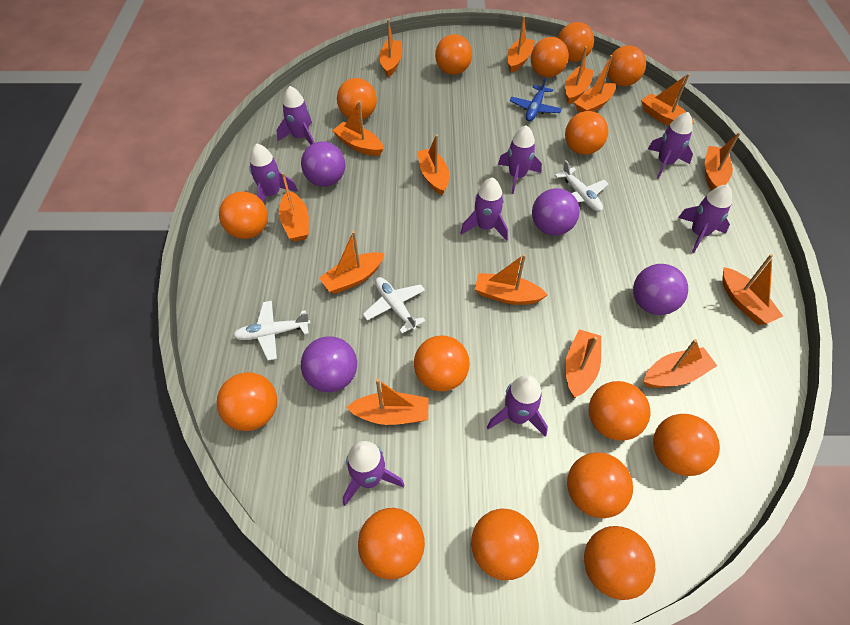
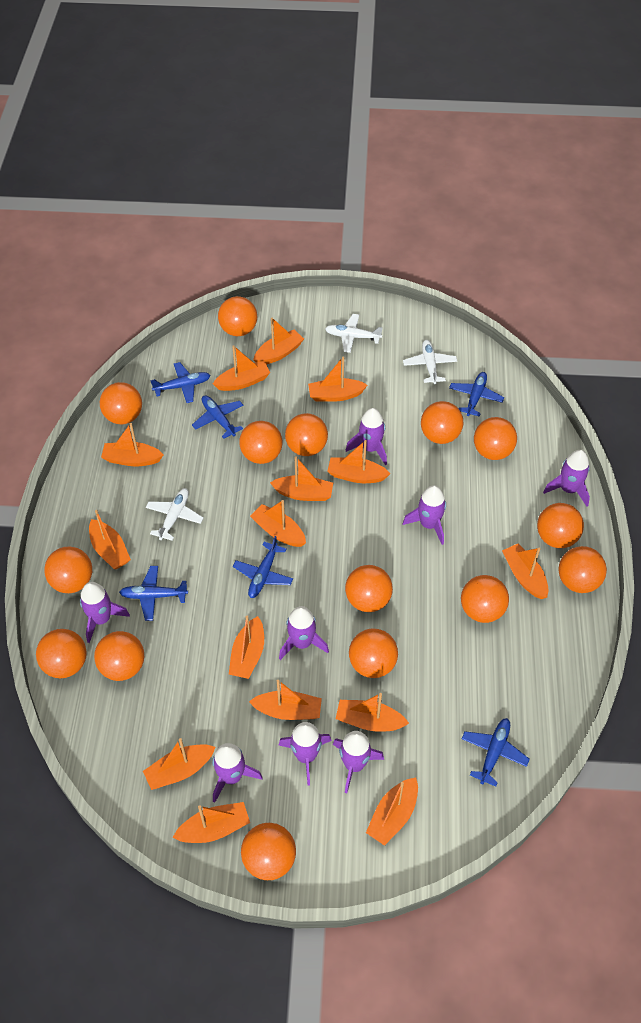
blue plane: [510,77,562,121] = 1 -> [119,566,188,621] [150,362,211,403] [192,395,243,439] [233,536,293,598] [449,372,504,417] [462,718,530,787] = 6
purple ball: [301,141,345,187] [301,336,357,392] [532,188,580,236] [633,264,688,315] = 4 -> none = 0

